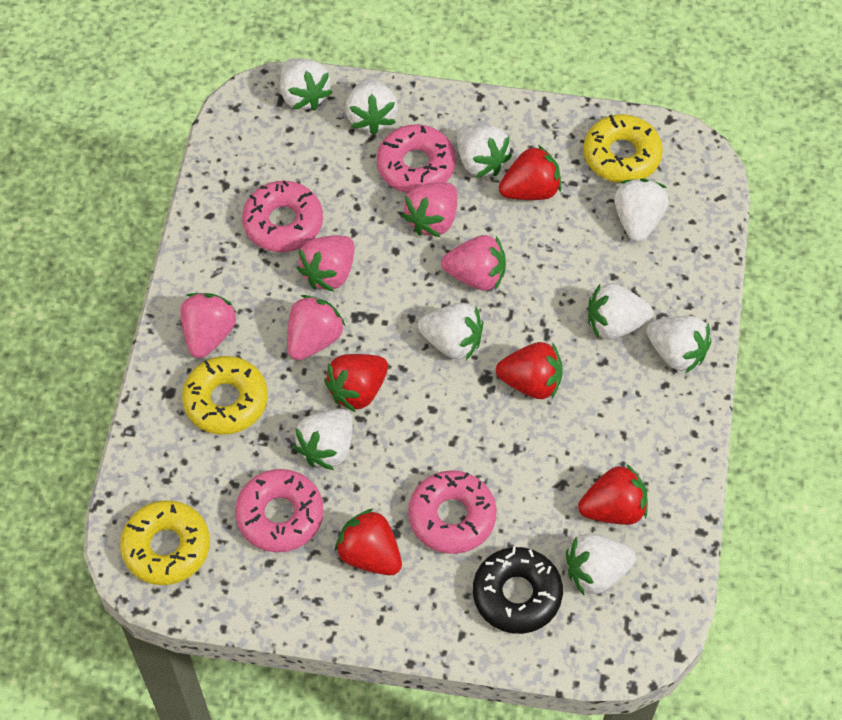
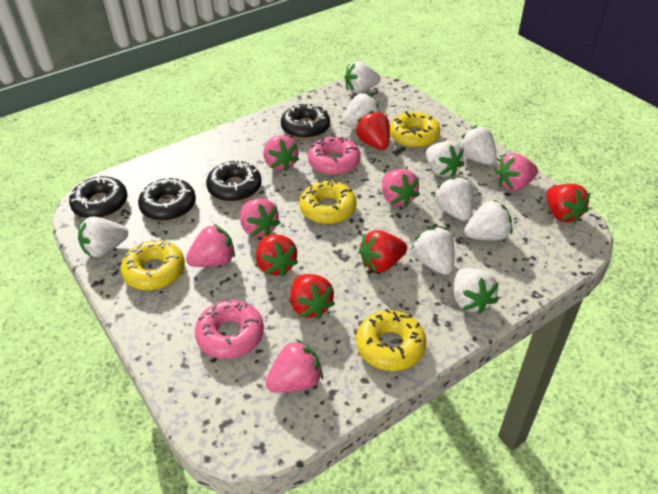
black donut: [473,547,563,634] = 1 -> [69,175,127,218] [138,177,196,221] [206,159,262,202] [281,102,330,139] = 4
pink donut: [235,469,324,552] [242,180,323,252] [377,124,456,193] [408,470,497,554] = 4 -> [195,299,264,359] [308,135,361,175] = 2
pink strawberry: [180,293,237,358] [287,295,345,360] [297,236,354,292] [402,182,457,237] [441,235,506,291] = 5 -> [186,224,235,267] [240,198,280,237] [263,135,299,172] [265,339,323,392] [382,169,420,208] [495,153,538,191] = 6
yellow donut: [120,500,210,585] [182,356,268,435] [583,114,663,183] = 3 -> [121,238,185,290] [300,180,357,224] [356,309,427,371] [390,111,440,148] = 4

